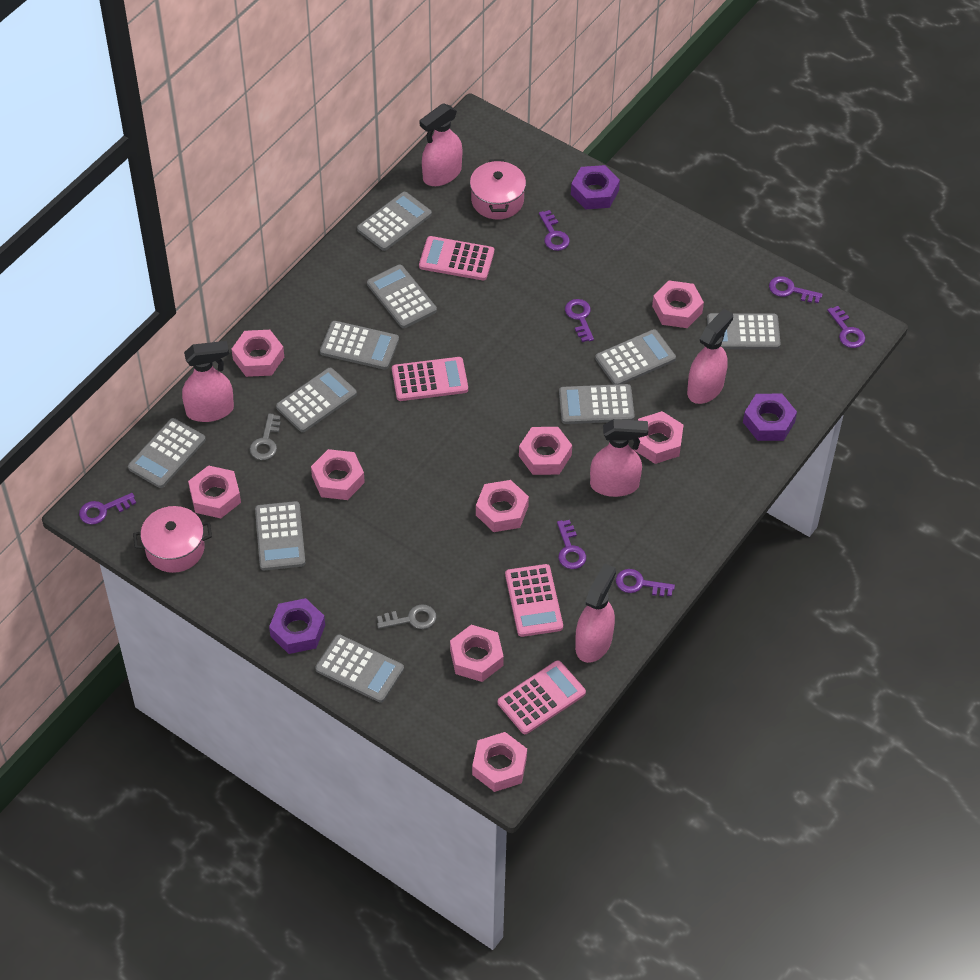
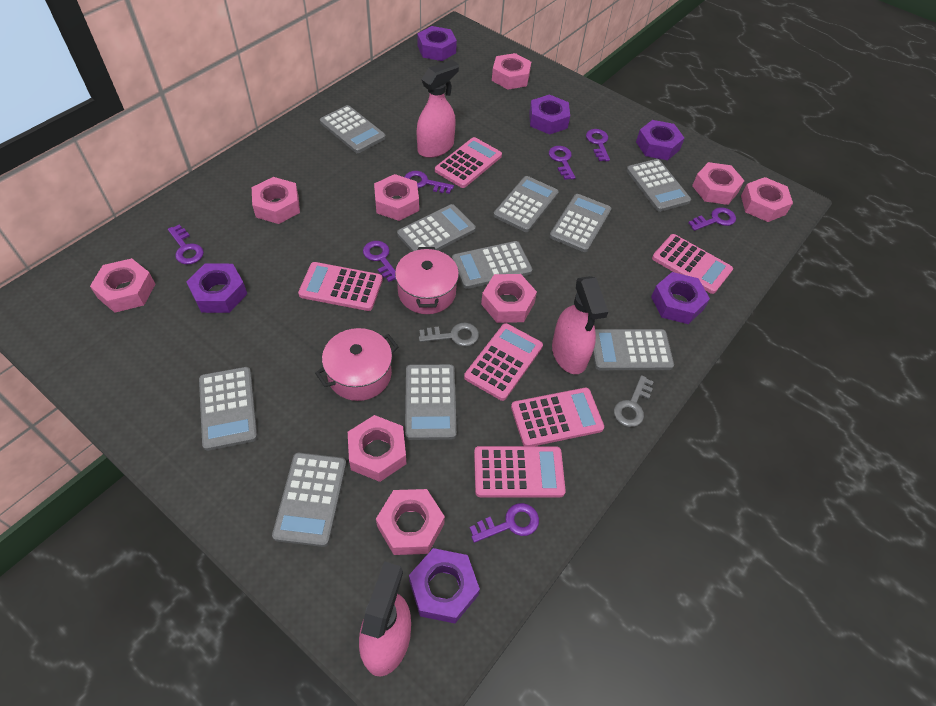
pink calculator: [392,357,468,401] [419,236,494,280] [498,660,586,734] [505,564,563,637] = 4 -> [298,262,383,311] [435,137,502,188] [464,323,543,401] [474,446,566,497] [511,388,604,446] [652,234,733,294] = 6
pink spray bottle: [182,341,234,422] [420,103,462,186] [575,563,616,663] [590,419,648,497] [687,309,733,404] = 5 -> [359,561,411,677] [417,60,459,158] [552,276,608,374] = 3
purple nut: [269,598,325,654] [571,165,620,210] [743,394,797,441] = 3 -> [186,263,247,313] [409,548,480,623] [417,26,457,61] [529,95,570,135] [636,120,684,160] [651,272,710,324] = 6

